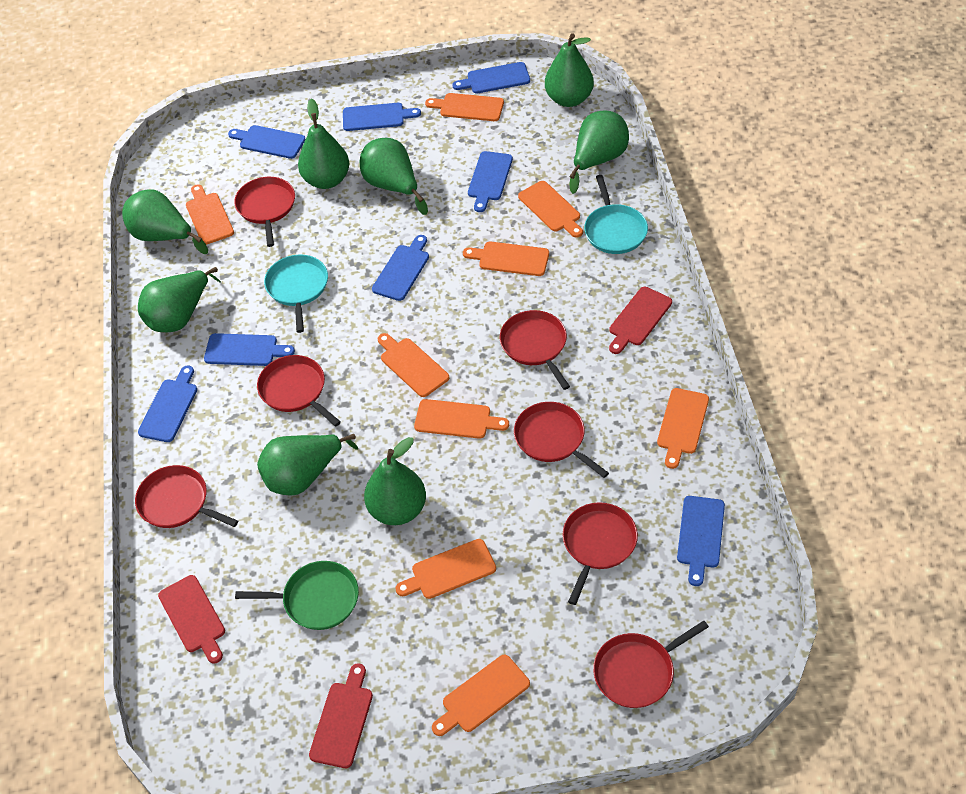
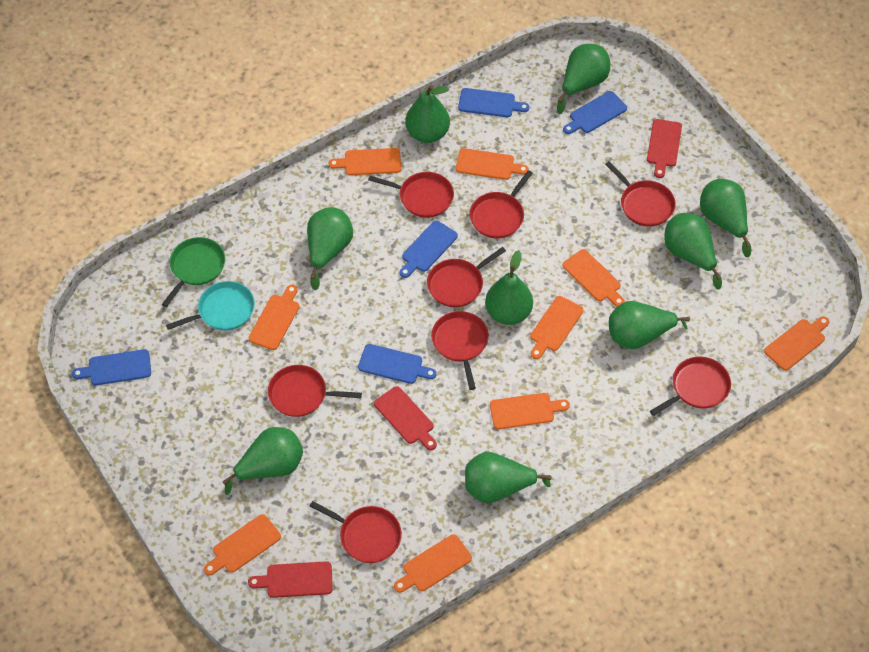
blue cutting board: [138,366,197,442] [204,333,295,366] [228,125,306,159] [343,103,421,131] [372,235,429,301] [452,62,530,94] [468,151,513,212] [677,496,725,586] = 8 -> [72,349,151,385] [358,344,437,384] [400,221,458,278] [458,88,530,117] [563,91,627,134] = 5
green pear: [122,189,208,254] [138,267,221,332] [257,434,358,496] [298,99,349,189] [360,138,428,215] [364,437,426,525] [545,33,594,107] [569,111,629,194] = 8 -> [222,427,303,495] [307,207,353,290] [405,85,450,143] [465,452,552,503] [485,250,533,325] [557,44,610,114] [609,301,690,349] [664,213,722,290] [700,179,751,257] = 9
red pan: [135,465,238,528] [234,177,295,247] [257,355,341,427] [500,310,570,390] [514,402,609,478] [563,502,638,605] [593,620,709,708] = 7 -> [268,365,362,417] [310,501,402,563] [368,172,454,218] [427,247,506,307] [431,311,489,390] [469,170,533,238] [605,161,676,227] [650,357,731,416] = 8
turquoise pan: [264,254,328,333] [584,175,648,254] = 2 -> [166,281,255,330] = 1

